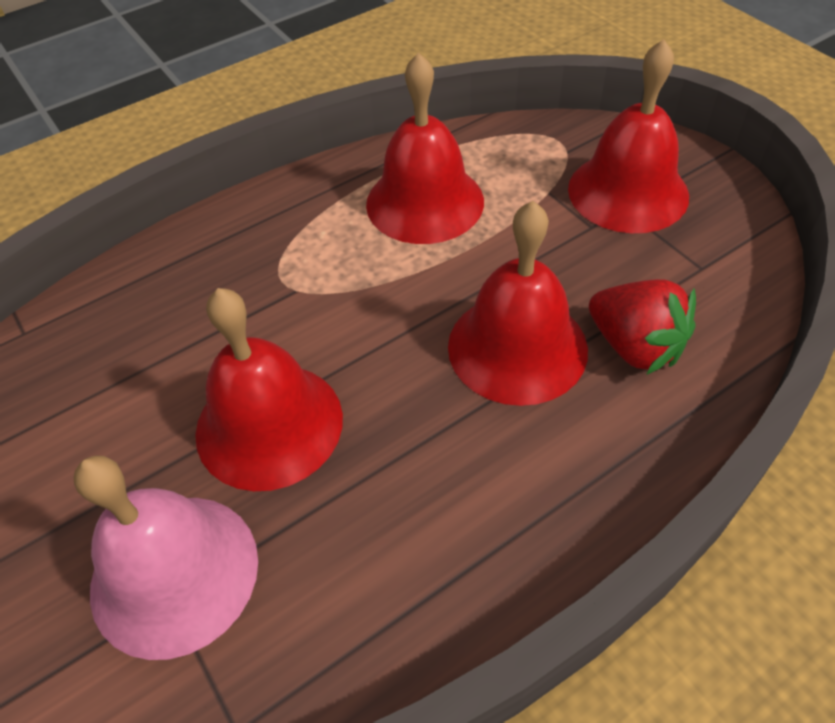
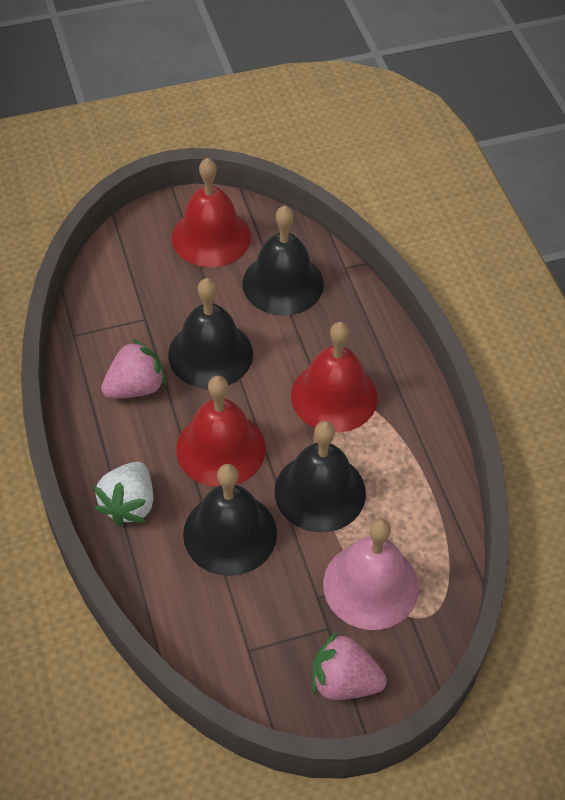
black bell: none = 0 -> [168,278,253,389] [183,464,277,576] [242,206,324,316] [275,421,366,532] = 4
pink strawberry: none = 0 -> [101,339,166,399] [312,631,387,700] = 2
red bell: [195,288,343,491] [366,52,484,244] [448,201,588,406] [568,39,689,233] = 4 -> [172,158,251,267] [176,376,266,487] [291,322,378,432] = 3
red strawberry: [589,279,696,375] = 1 -> none = 0
white strawberry: none = 0 -> [94,462,153,526] = 1

